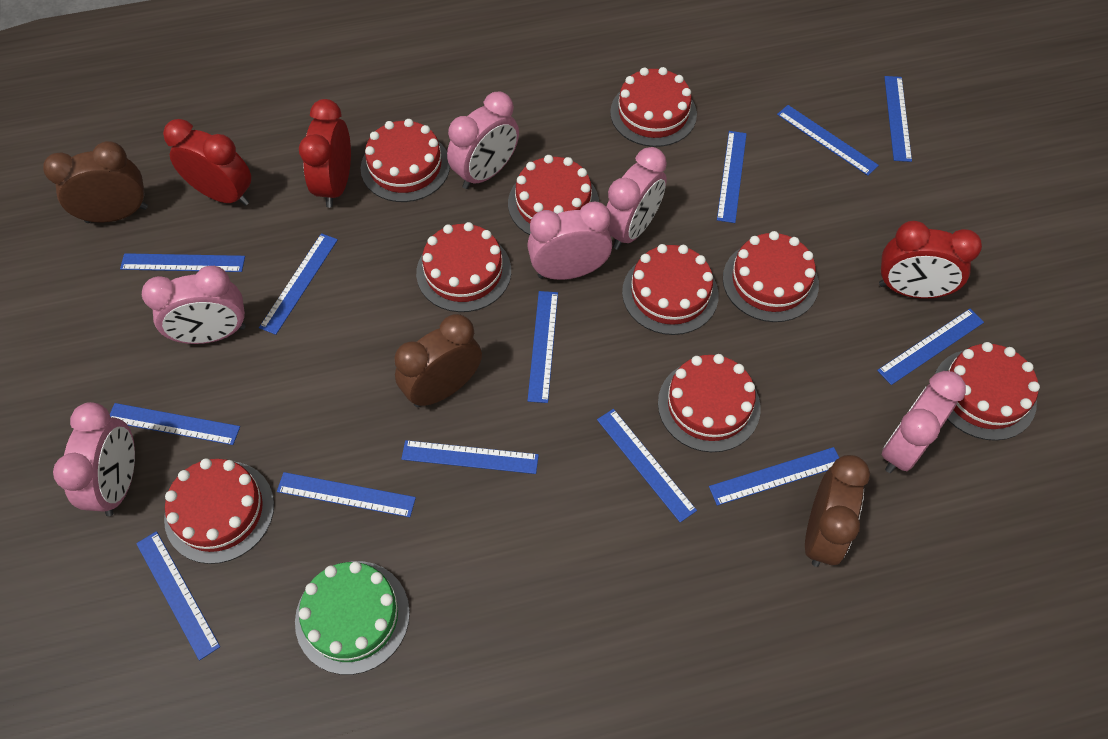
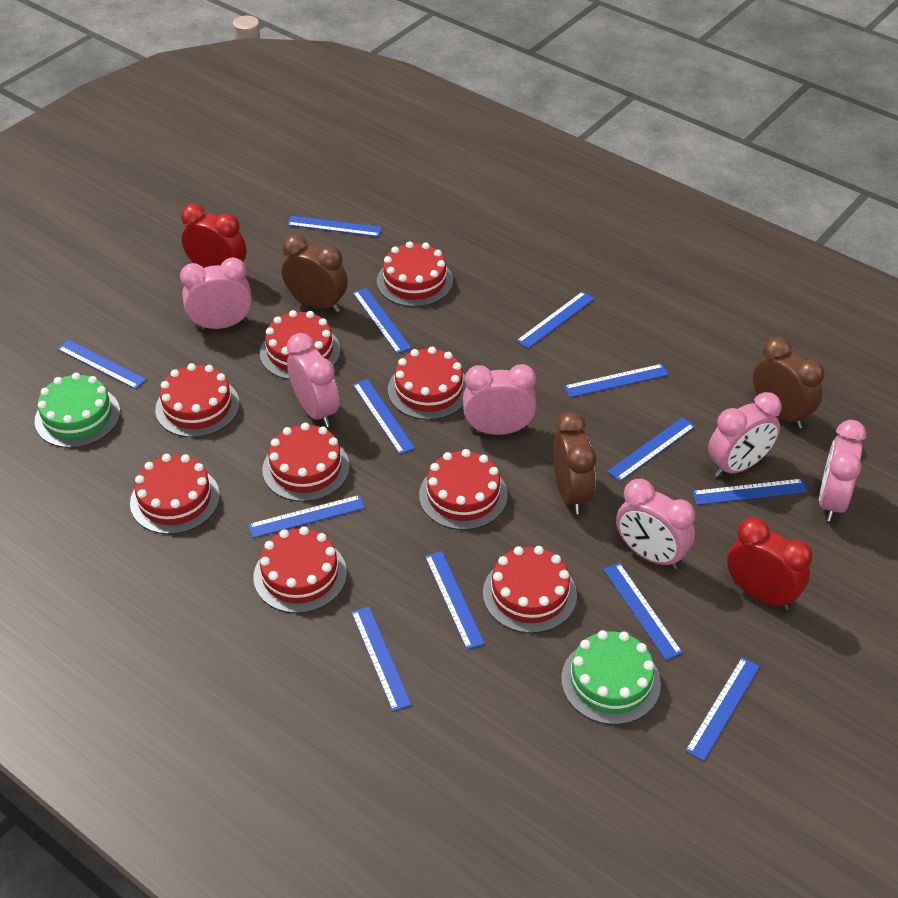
green cake: [295,561,410,675] = 1 -> [35,373,120,448] [561,630,661,725] = 2
red clock: [163,119,251,206] [299,99,351,208] [879,221,982,299] = 3 -> [181,204,246,268] [727,517,813,610] = 2

